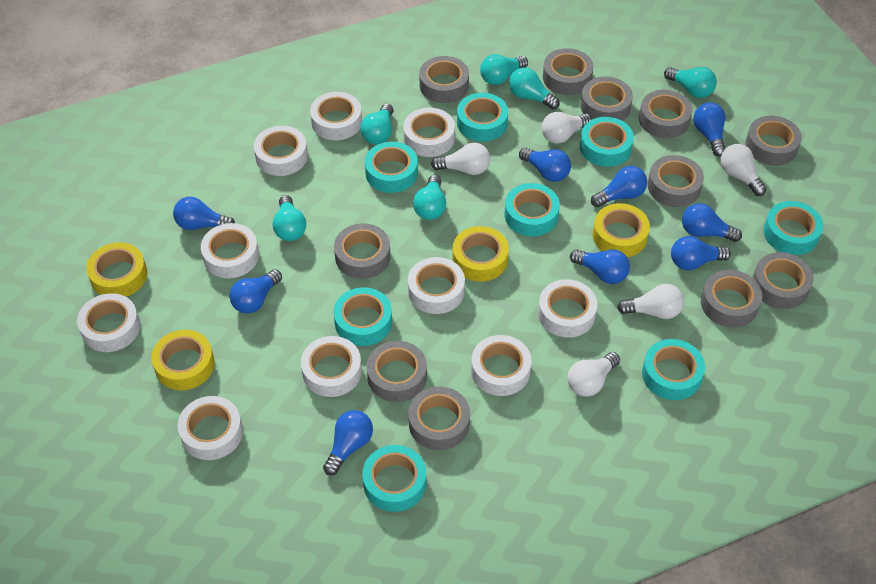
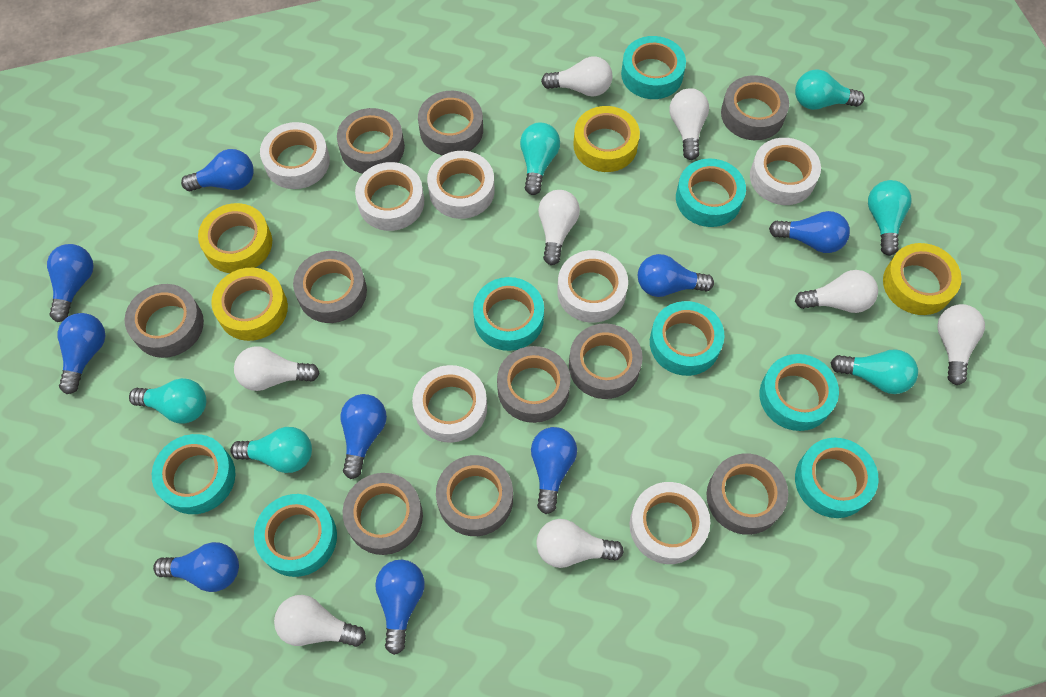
grey tape: [334,223,391,279] [367,341,427,402] [408,387,470,450] [419,56,469,103] [543,48,594,95] [580,77,633,121] [639,90,693,138] [647,155,704,207] [701,270,762,327] [745,116,802,166] [753,252,813,309] = 11 -> [125,284,204,358] [293,251,367,323] [337,108,405,174] [343,473,423,555] [418,91,483,155] [436,455,513,536] [497,346,571,423] [569,323,643,399] [706,454,788,535] [721,75,789,140] = 10
white light bulb: [431,143,490,175] [542,112,592,144] [567,352,620,397] [617,284,684,319] [721,144,766,196] = 5 -> [234,346,320,391] [274,595,366,647] [536,519,624,568] [538,190,580,265] [541,56,612,97] [669,88,709,160] [795,270,878,313] [937,304,985,385] = 8
white tape: [77,293,140,352] [178,396,243,460] [201,223,259,278] [254,126,308,176] [301,336,362,397] [310,92,362,140] [403,108,455,157] [408,257,465,314] [471,335,532,396] [538,279,597,338] = 10 -> [260,122,330,189] [355,162,424,231] [412,365,487,443] [427,151,495,219] [557,250,628,323] [630,482,710,564] [750,138,821,205] = 7

